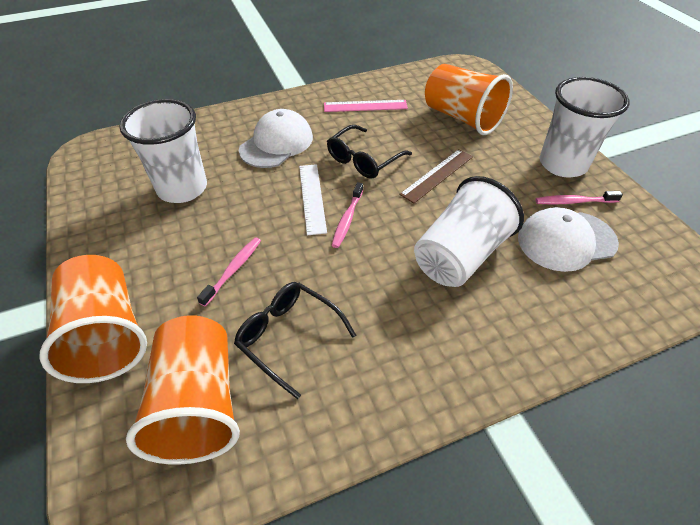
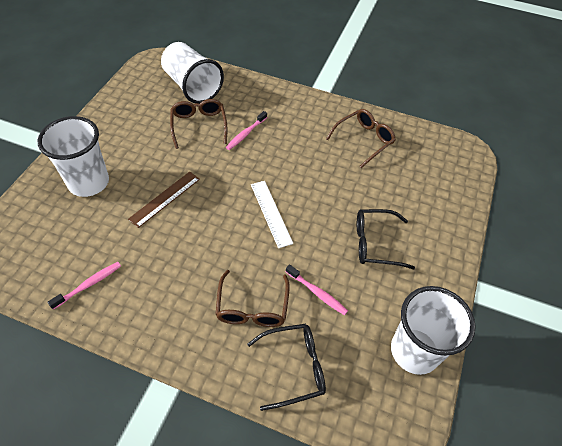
brown glasses: none = 0 -> [170,99,228,149] [215,270,290,327] [326,109,396,168] = 3
orange cup: [40,255,147,383] [126,315,240,465] [425,64,513,135] = 3 -> none = 0
pink ruler: [324,100,408,112] = 1 -> none = 0
white cap: [239,109,313,168] [518,207,619,272] = 2 -> none = 0

